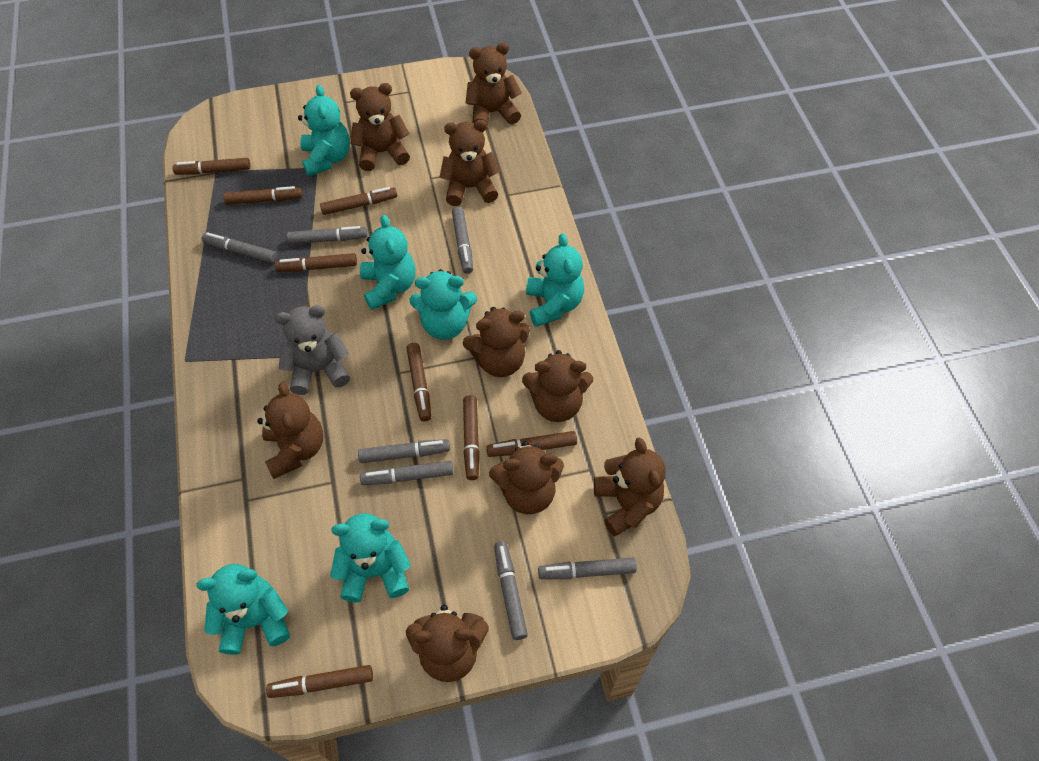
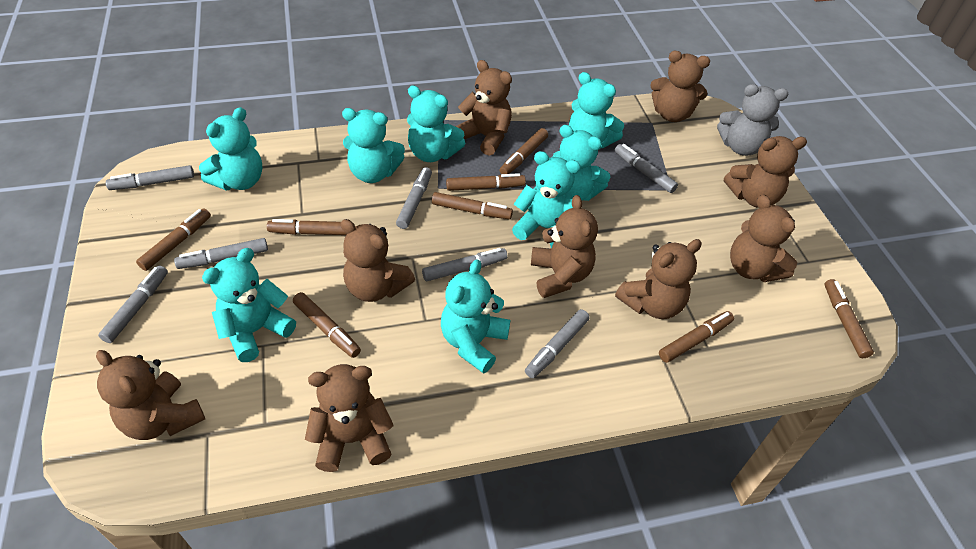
turquoise teddy bear: [197,564,290,655] [298,85,350,176] [330,513,411,602] [360,215,416,310] [410,269,477,340] [526,233,584,327] = 6 -> [199,107,262,190] [202,248,296,362] [342,108,405,183] [407,85,465,162] [441,260,510,374] [512,151,581,248] [552,125,610,201] [569,72,624,148] = 8

